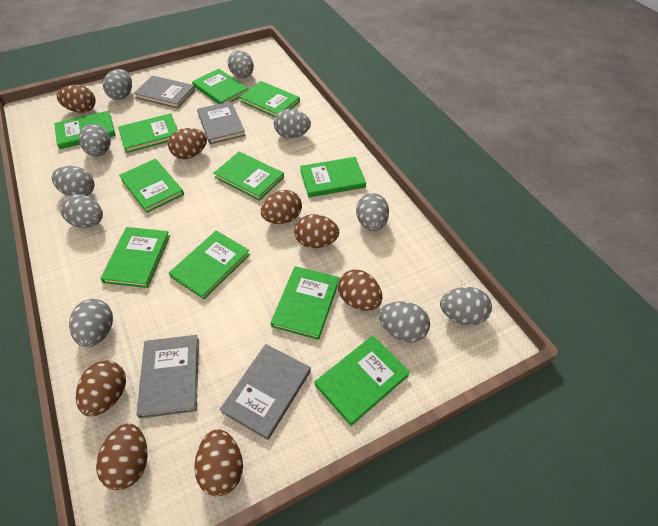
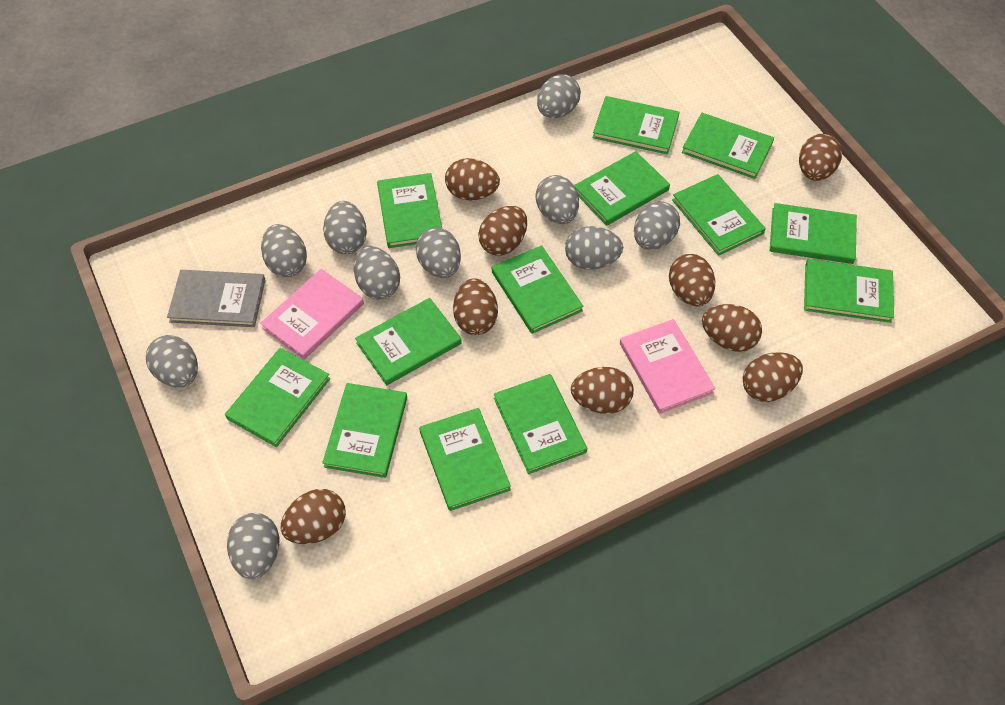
brown egg: [57,85,96,113] [76,360,126,417] [96,423,148,490] [168,128,207,159] [194,429,243,496] [261,190,302,224] [294,214,339,248] [338,270,382,311] = 8 -> [281,489,346,544] [445,158,500,201] [453,278,498,335] [478,206,527,256] [571,367,634,414] [669,254,715,307] [702,304,762,352] [743,352,803,402] [799,134,842,181] = 9
green book: [54,111,116,149] [100,227,170,288] [118,113,178,153] [119,159,184,213] [169,230,250,299] [192,69,249,104] [213,151,284,201] [239,81,300,117] [270,266,340,340] [300,157,366,197] [315,336,410,426] = 11 -> [225,348,330,447] [322,383,407,478] [355,298,462,385] [377,173,442,248] [419,408,511,511] [492,245,583,334] [494,374,587,474] [574,151,670,226] [593,96,680,154] [672,174,766,256] [682,113,774,179] [770,203,857,264] [804,259,894,323] = 13
grey book: [133,76,195,109] [136,335,199,419] [197,101,246,144] [220,344,311,440] = 4 -> [167,270,265,327] = 1
pink book: none = 0 -> [260,269,364,360] [620,319,716,414] = 2

